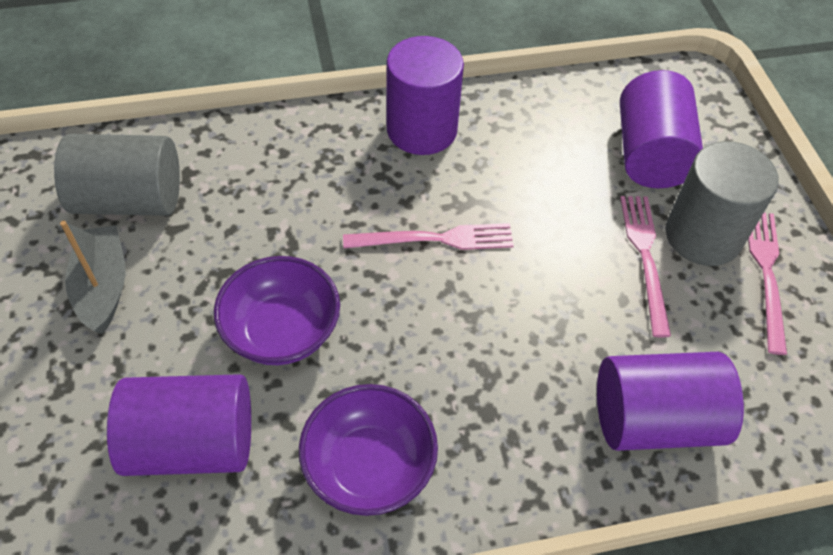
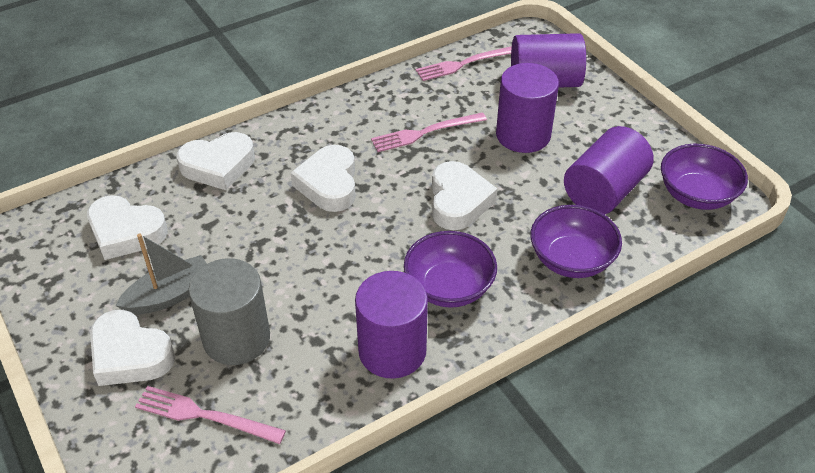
grey cylinder: [54,134,180,216] [665,141,779,266] = 2 -> [189,258,270,365] = 1
purple bowl: [214,256,340,365] [299,384,438,516] = 2 -> [404,231,497,308] [530,205,622,278] [661,144,748,210] = 3
white heart: none = 0 -> [87,195,168,260] [90,310,175,386] [177,132,255,190] [291,145,356,212] [432,161,498,230] = 5

